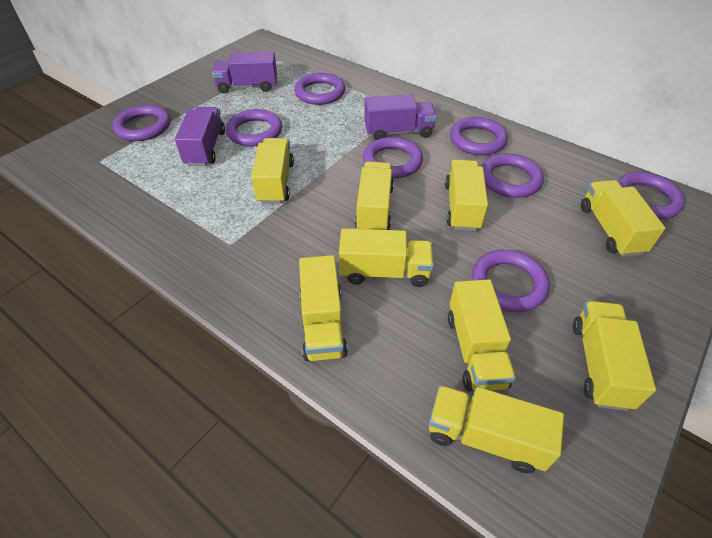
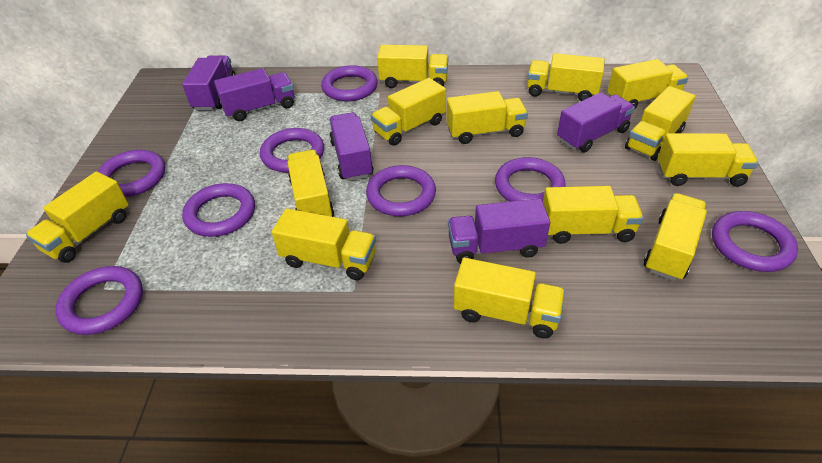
purple truck: [175,107,225,166] [212,51,277,93] [364,94,437,140] = 3 -> [182,56,236,110] [214,68,294,121] [329,113,374,181] [448,199,550,264] [557,92,635,153] = 5
yellow truck: [251,138,294,204] [299,255,348,361] [339,228,434,287] [355,161,394,230] [429,385,564,474] [445,159,488,231] [448,279,516,391] [573,301,656,411] [581,180,665,257] = 9 -> [26,171,129,263] [272,209,376,280] [287,150,334,217] [371,78,446,146] [377,45,448,88] [446,91,528,144] [453,258,565,339] [527,53,604,101] [543,186,644,244] [607,59,688,109] [625,86,696,161] [644,193,707,281] [658,133,758,187] = 13

